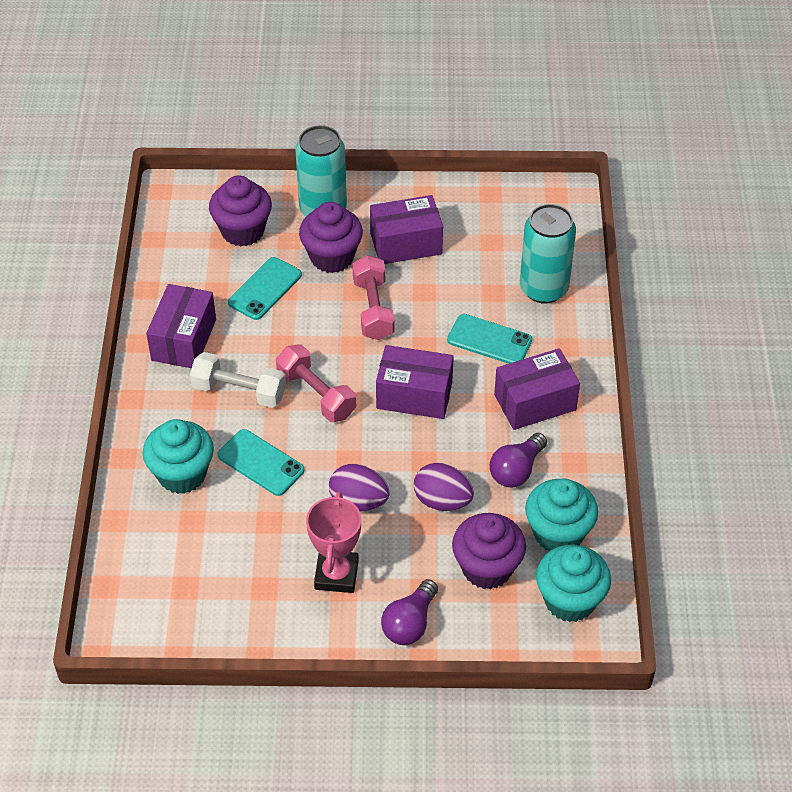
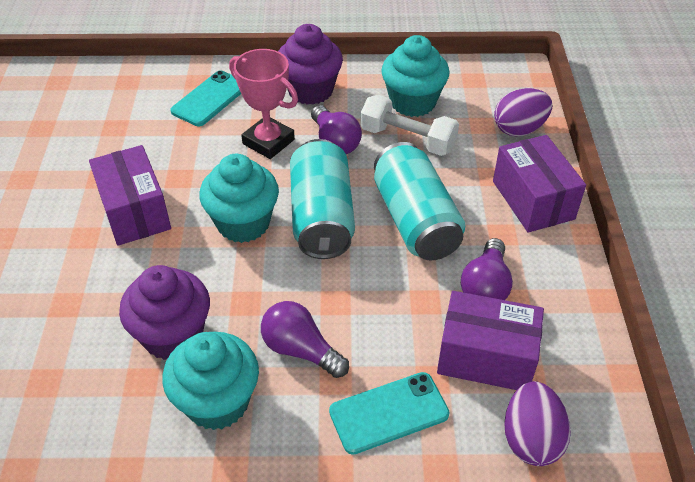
pink dumbbell: [276,345,356,422] [352,255,395,340] = 2 -> none = 0
purple box: [146,284,216,368] [370,195,443,264] [376,345,454,419] [494,348,580,430] = 4 -> [89,145,171,246] [437,291,544,390] [493,135,586,233] = 3
purple cupcake: [209,175,272,246] [299,202,363,273] [452,513,526,589] = 3 -> [119,265,210,360] [278,24,343,105] = 2
purple light bulb: [381,579,438,645] [490,433,547,487] = 2 -> [261,301,349,378] [311,105,362,154] [461,238,513,300] = 3
turquoise phone: [218,429,304,496] [228,257,302,320] [447,314,532,364] = 3 -> [170,70,241,126] [329,372,449,455] = 2

